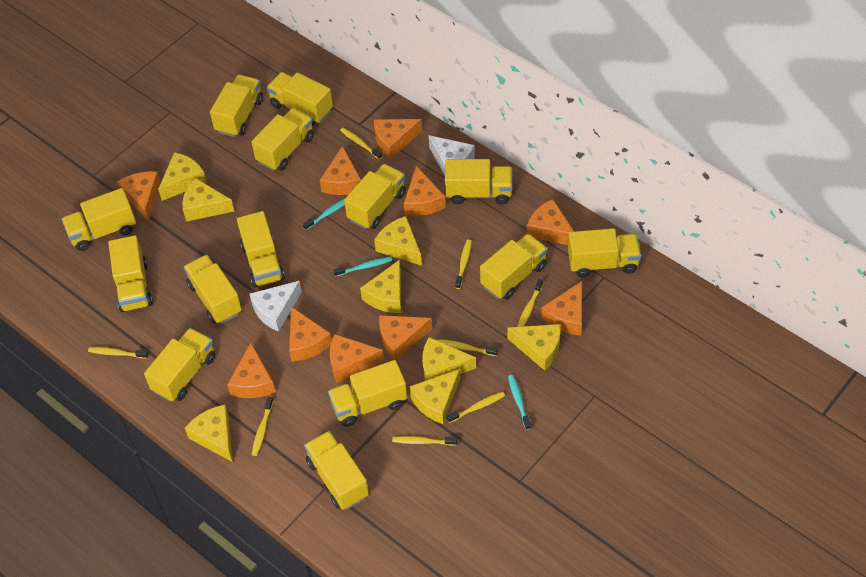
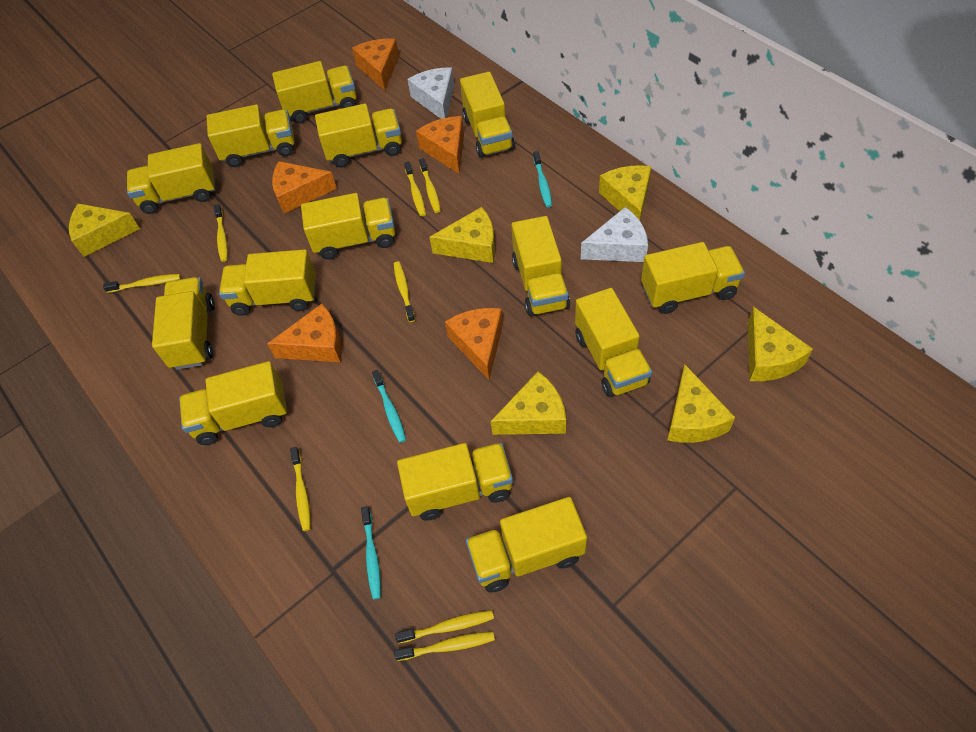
orange cheese: [117,171,161,221] [227,343,275,398] [289,307,332,361] [320,146,361,195] [330,334,384,383] [374,119,422,159] [379,315,432,360] [404,166,446,216] [527,199,574,245] [541,281,582,335] = 10 -> [267,304,342,362] [272,161,337,214] [352,39,399,90] [416,116,464,174] [445,308,503,380] = 5
yellow cheese: [158,152,207,201] [182,178,234,222] [185,405,233,462] [360,260,401,313] [374,216,422,266] [409,369,460,424] [422,337,476,381] [507,324,561,371] = 8 -> [69,203,140,257] [430,207,495,263] [491,371,566,435] [599,165,651,221] [667,365,735,443] [748,307,813,381] = 6

